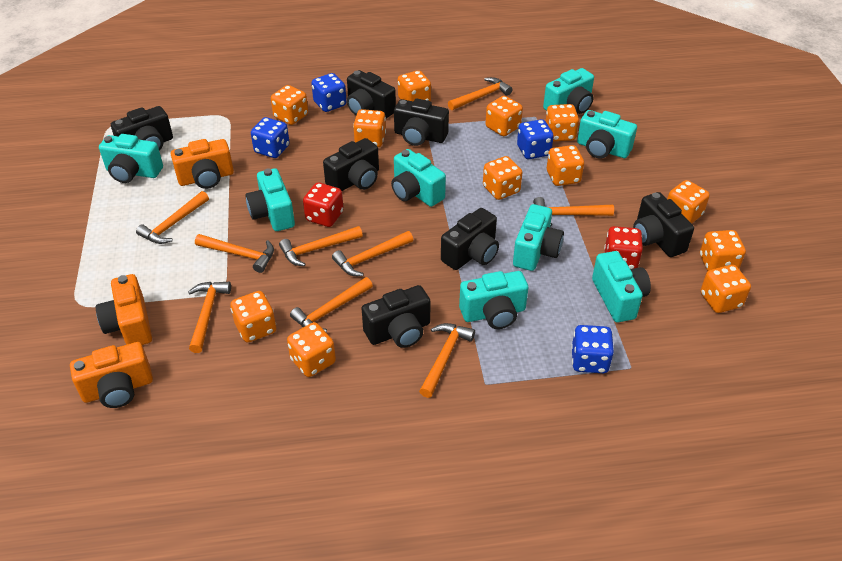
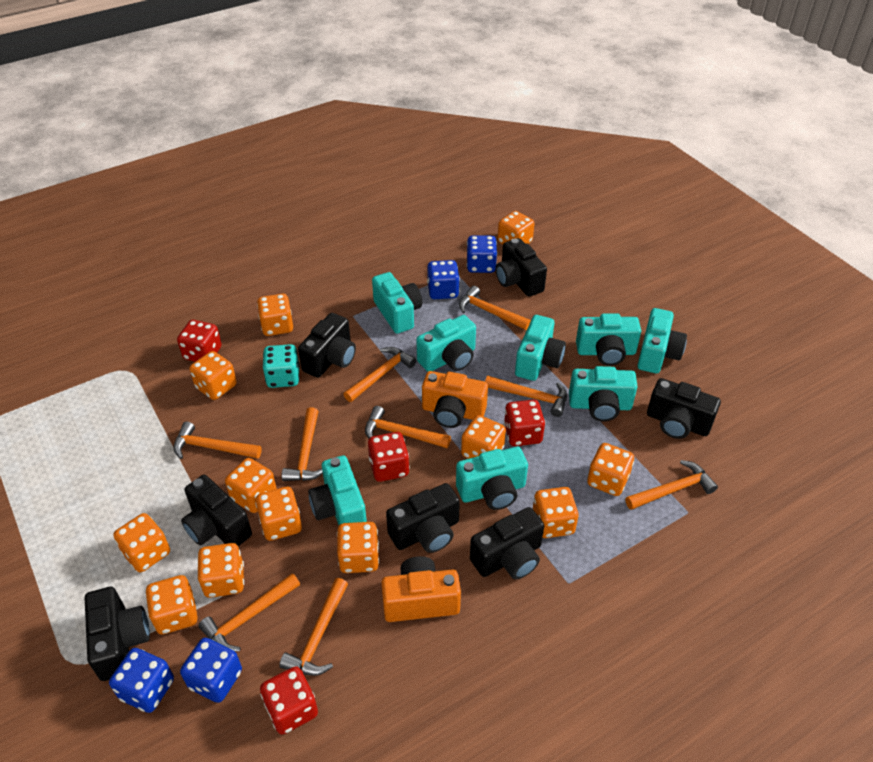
orange camera: [70,342,153,408] [96,274,152,345] [171,139,234,189] = 3 -> [381,556,461,622] [422,371,488,428] = 2
red dice: [303,182,344,227] [604,226,643,269] = 2 -> [177,320,222,362] [260,666,318,735] [368,432,410,482] [504,400,545,446] = 4
turquoise dice: none = 0 -> [263,344,300,388] = 1

